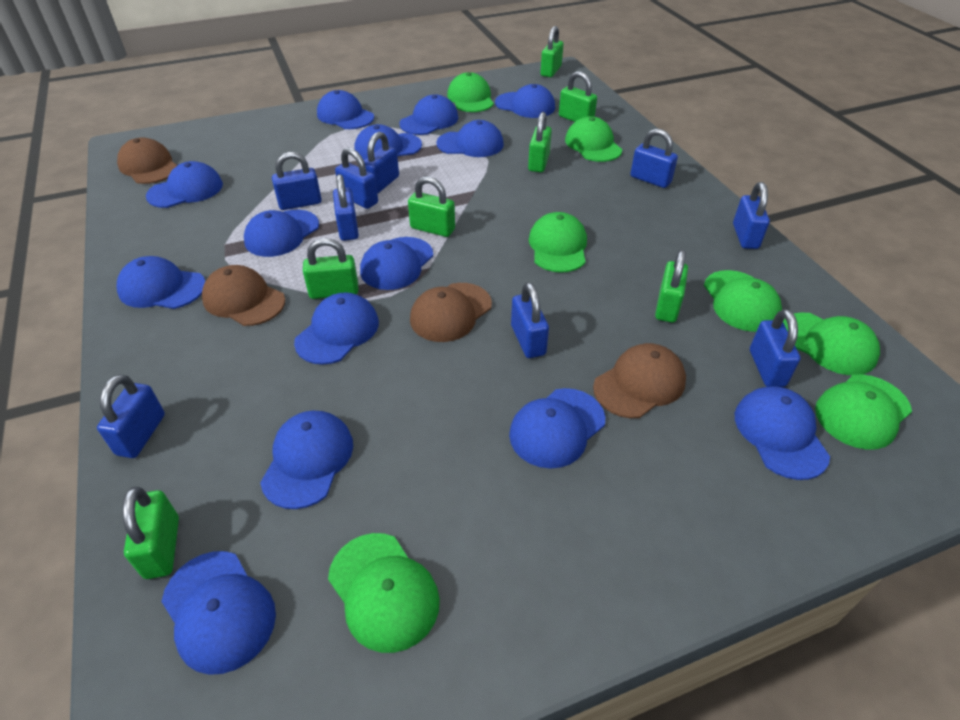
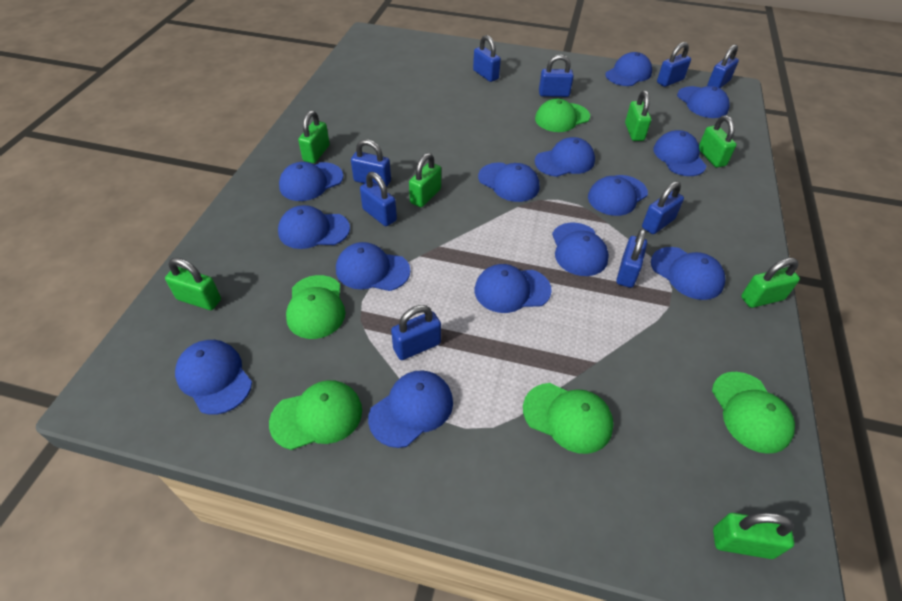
brown cap: [117,137,177,184] [202,265,285,326] [410,283,492,342] [593,343,686,418] = 4 -> none = 0
green cap: [328,533,440,653] [447,72,494,112] [529,212,587,273] [565,116,622,162] [704,270,782,332] [783,312,880,375] [815,374,912,450] = 7 -> [269,380,362,450] [286,275,345,339] [523,383,614,454] [535,99,590,132] [712,372,795,454] = 5

